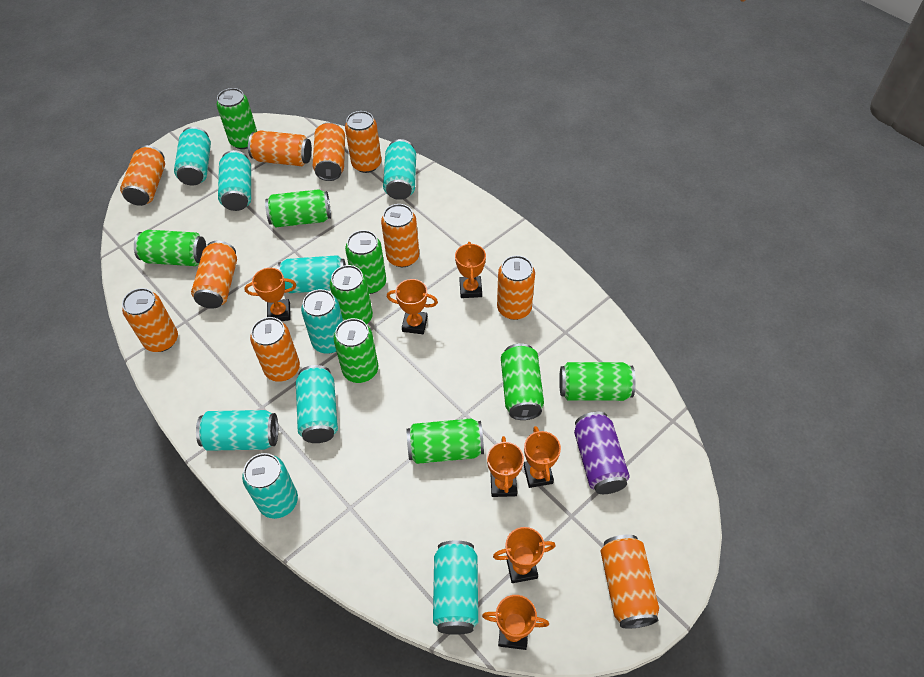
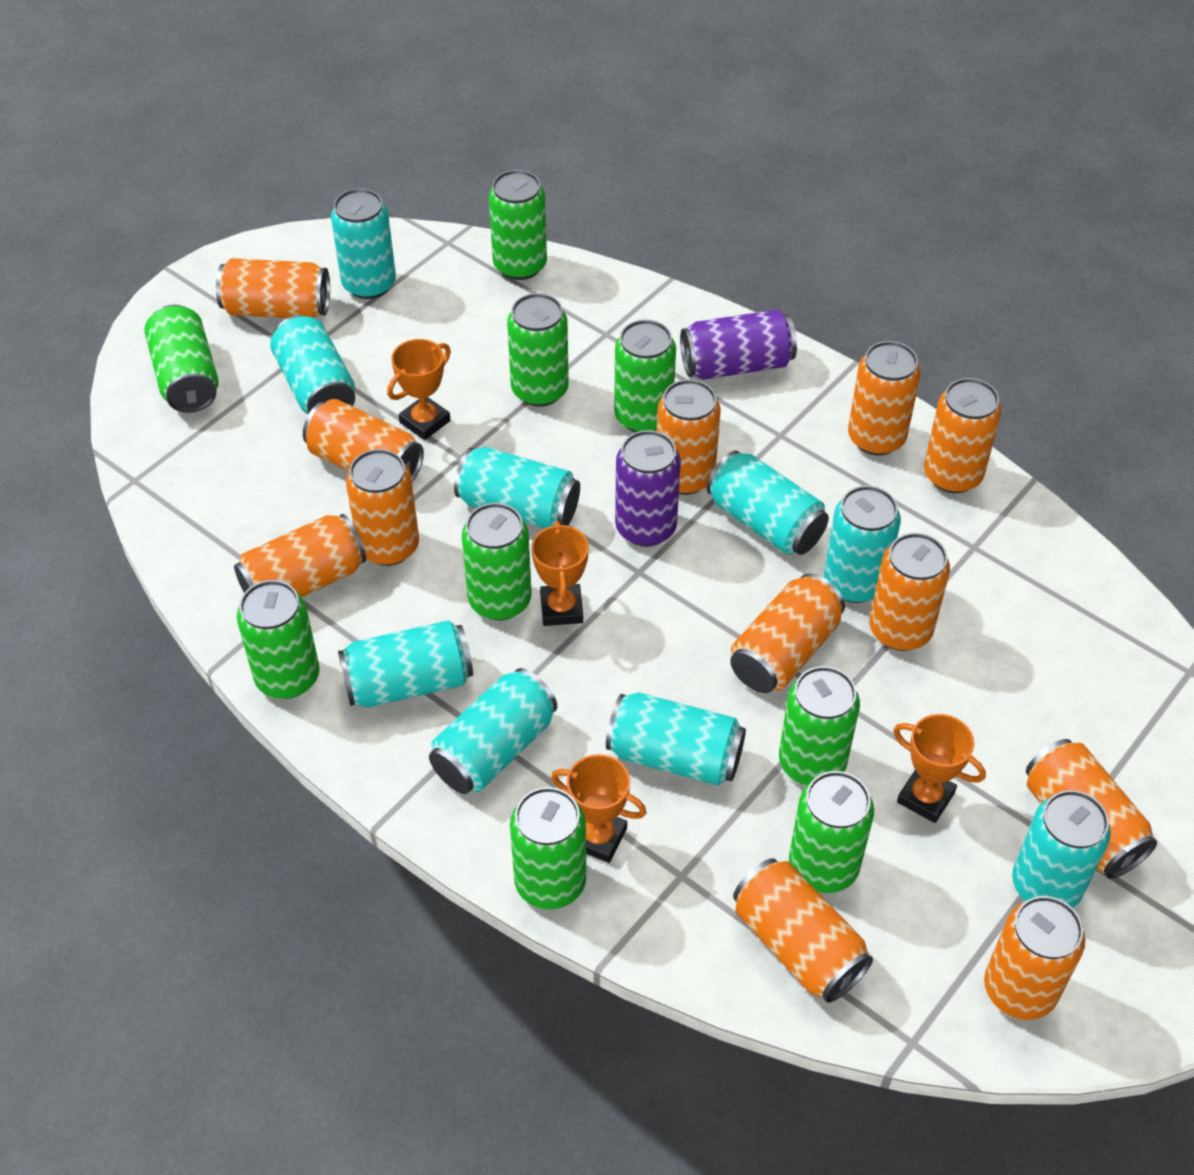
orange can: [120,145,165,206] [122,288,178,352] [191,241,237,309] [248,130,312,166] [250,317,300,382] [313,122,345,181] [345,111,382,173] [381,204,419,267] [497,255,535,320] [601,535,659,629] = 10 -> [216,258,330,318] [234,514,366,597] [303,399,424,482] [346,449,419,566] [657,379,721,495] [730,573,845,693] [733,858,873,1003] [848,341,921,456] [869,533,950,651] [924,378,1001,493] [984,896,1085,1020] [1026,739,1157,879] = 12
orange trophy: [244,268,297,321] [387,279,438,334] [455,242,486,298] [482,595,549,650] [487,436,524,497] [493,527,555,583] [524,426,561,488] = 7 -> [387,339,451,440] [531,521,589,626] [551,754,647,863] [893,714,986,823] = 4
purple can: [574,412,630,494] = 1 -> [615,430,681,547] [680,310,797,380] = 2

